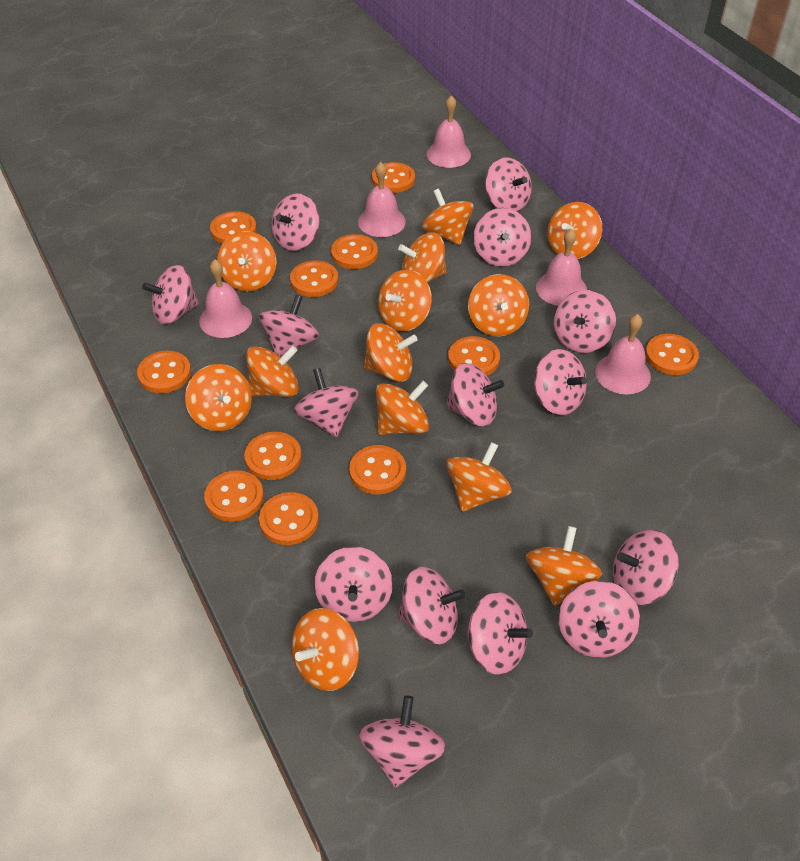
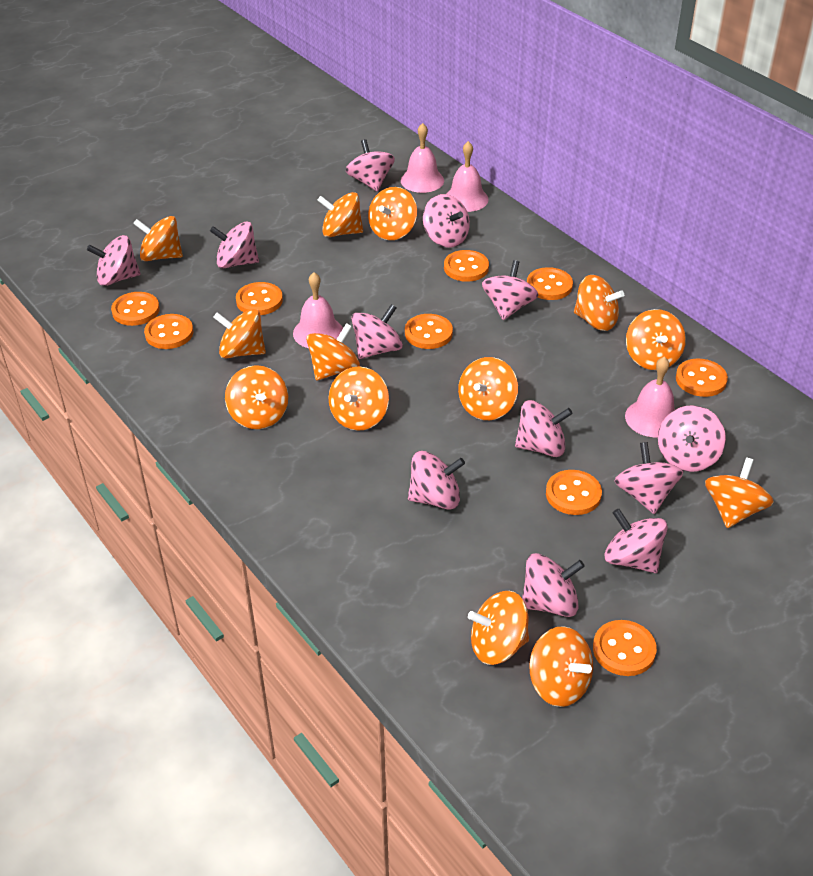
orange button: [137,351,191,393] [204,470,264,522] [210,211,257,244] [244,432,301,480] [259,492,319,545] [290,260,338,297] [331,234,378,269] [349,445,406,495] [372,162,415,193] [448,336,500,376] [645,334,699,375] = 11 -> [111,292,160,326] [144,314,193,349] [236,282,283,315] [405,314,453,349] [444,250,489,282] [527,267,573,300] [546,470,602,515] [593,620,657,676] [676,359,728,397] = 9
pink bell: [199,259,252,338] [358,162,406,237] [427,95,471,168] [536,228,587,306] [595,314,651,394] = 5 -> [293,272,343,348] [401,123,444,193] [447,141,489,212] [625,356,675,437] = 4
pink spinning top: [142,265,199,324] [259,294,319,357] [272,193,320,251] [294,368,359,437] [314,547,393,622] [359,695,446,788] [398,567,466,644] [446,363,504,427] [466,592,533,675] [473,208,531,267] [485,157,532,211] [534,349,587,415] [554,290,616,353] [559,581,640,658] [613,530,679,605] = 15 -> [87,235,140,286] [210,222,259,269] [346,139,395,191] [351,304,403,359] [408,451,465,510] [423,194,470,248] [482,260,538,320] [515,400,573,457] [522,553,585,617] [605,509,668,573] [614,442,683,514] [658,405,726,472] = 12

